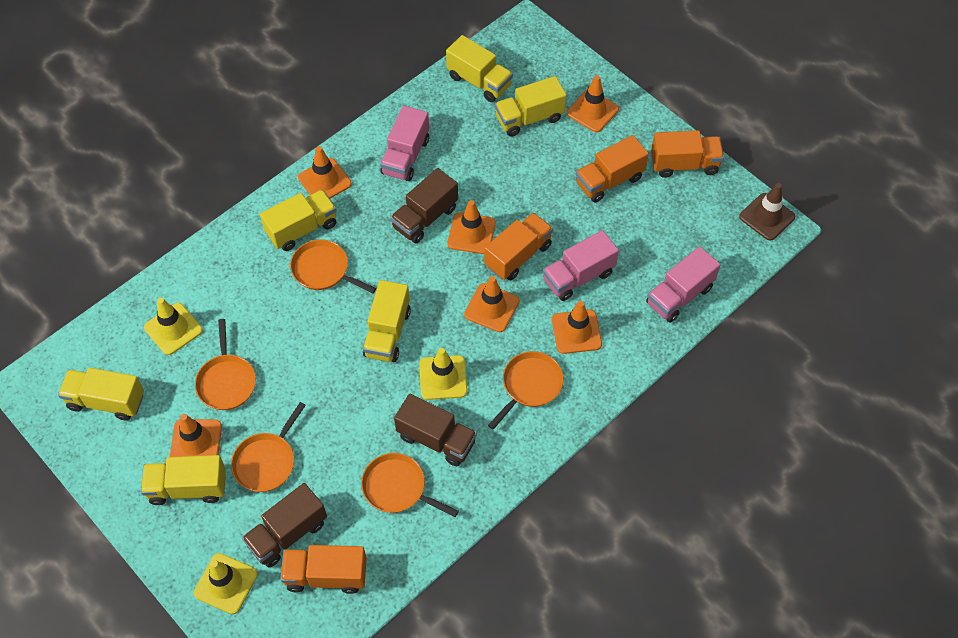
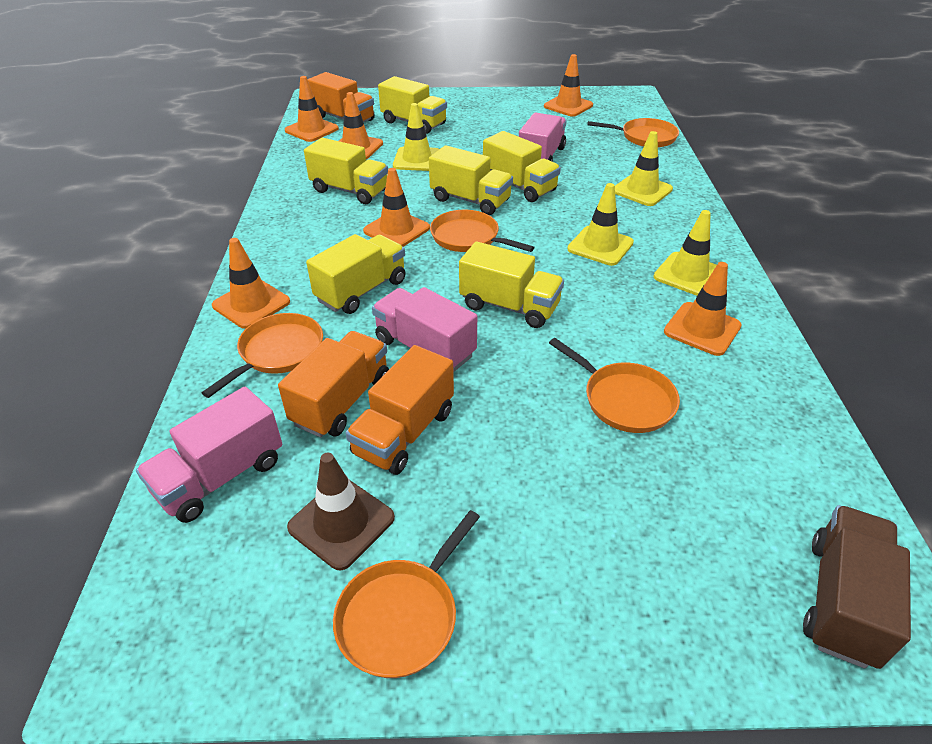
brown truck: [242,483,327,568] [390,168,458,243] [394,394,477,466] = 3 -> [803,505,911,669] = 1
orange truck: [280,545,367,594] [484,213,553,280] [576,135,649,203] [651,130,724,178] = 4 -> [278,331,389,437] [307,72,375,122] [346,345,454,475] = 3
yellow traffic cone: [144,298,203,355] [194,553,258,614] [419,348,467,400] = 3 -> [393,103,439,171] [567,183,634,266] [615,131,673,206] [653,210,717,296] = 4

